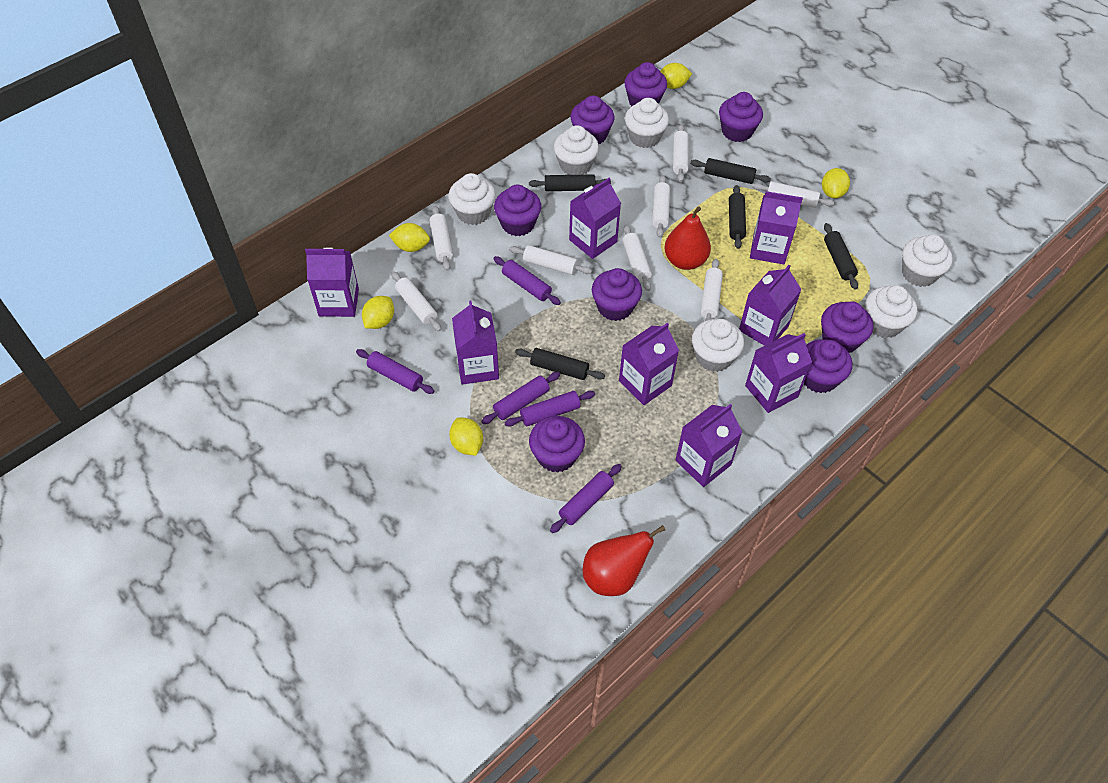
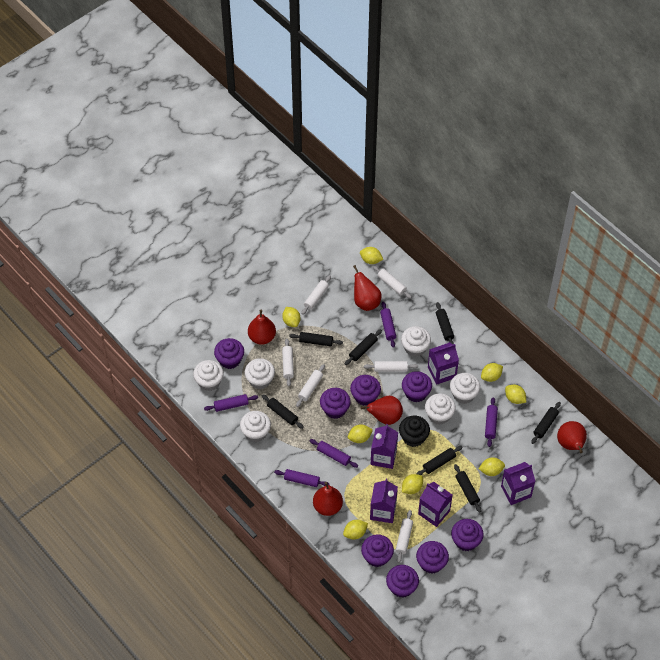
black cupcake: none = 0 -> [399,416,430,447] = 1
black rolling pin: [515,348,605,380] [529,174,611,191] [690,158,771,184] [729,185,746,249] [824,223,858,290] = 5 -> [262,395,304,429] [289,332,343,346] [345,329,382,365] [417,446,463,475] [436,302,454,344] [454,464,481,512] [531,402,561,444] = 7
purple carton: [305,248,359,317] [452,301,499,385] [569,178,621,259] [619,323,679,405] [676,404,742,487] [739,265,802,346] [745,333,812,413] [750,191,803,264] = 8 -> [370,479,398,523] [371,424,398,469] [418,482,452,527] [428,342,459,385] [501,462,535,505] = 5
red pear: [583,525,666,596] [664,206,711,270] = 2 -> [248,310,276,345] [313,482,343,516] [353,265,382,311] [360,396,403,425] [557,421,587,453] = 5
white rolling pin: [392,271,441,331] [430,206,453,271] [509,245,592,275] [622,225,652,291] [652,175,670,238] [673,124,689,182] [701,259,723,321] [752,181,835,208] = 8 -> [282,339,294,387] [296,364,325,407] [301,275,331,315] [364,361,418,372] [373,266,412,299] [396,510,413,563] = 6
yellow lemon: [362,296,394,329] [389,223,430,252] [449,417,483,456] [660,63,692,89] [822,168,850,199] = 5 -> [282,307,301,327] [343,520,368,539] [348,425,373,443] [360,247,383,264] [402,474,423,494] [479,457,505,476] [481,363,503,382] [505,385,526,404] = 8

